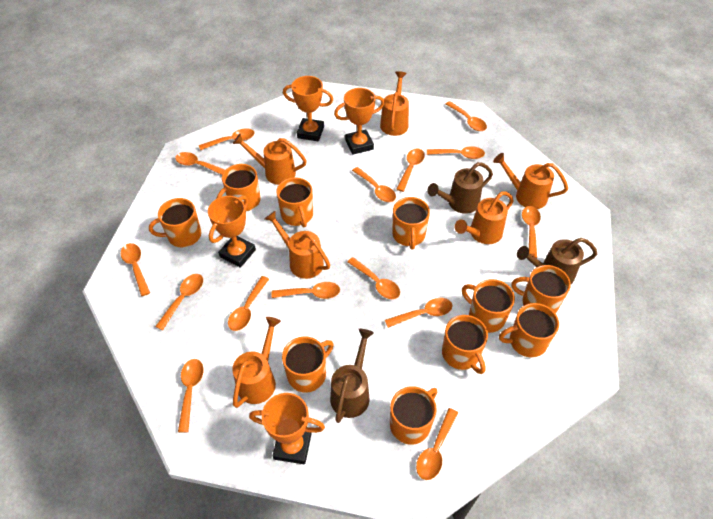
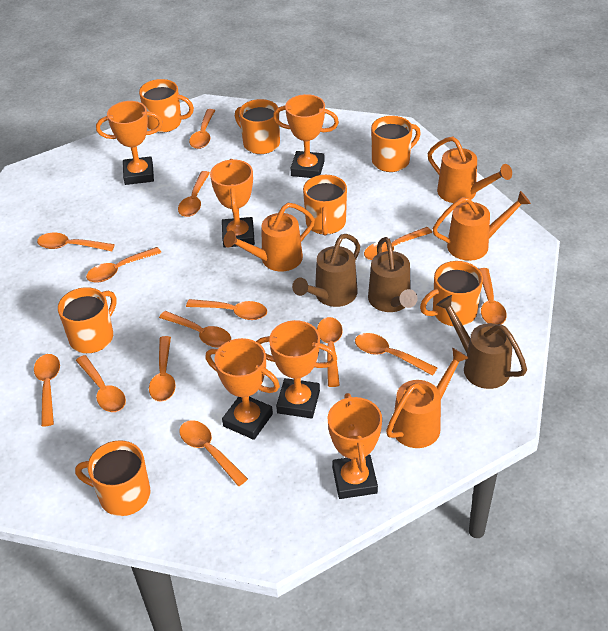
orange mug: [149,198,201,247] [216,164,261,211] [276,177,313,227] [282,336,334,393] [390,386,437,445] [392,197,430,250] [442,315,488,374] [462,279,515,333] [499,303,559,358] [511,265,571,313] = 10 -> [58,287,117,353] [75,440,150,516] [139,79,194,133] [235,99,280,154] [303,175,347,235] [371,116,421,172] [420,261,483,326] = 7
orange spoon: [121,243,150,296] [155,274,203,330] [175,152,225,175] [178,359,204,433] [199,128,255,151] [228,276,269,331] [272,282,340,299] [347,257,400,299] [352,167,396,202] [385,298,452,328] [396,148,425,192] [416,408,458,480] [427,146,485,159] [446,101,487,131] [522,206,541,258] = 15 -> [34,354,60,426] [37,233,115,251] [76,355,126,412] [86,247,161,283] [149,336,176,402] [159,311,231,348] [178,171,210,217] [179,420,248,486] [186,299,267,320] [189,109,215,149] [317,317,343,387] [355,333,437,376] [364,227,432,260] [479,268,507,324] = 14
orange trophy: [208,196,256,268] [249,393,325,464] [283,76,333,141] [334,88,385,155] = 4 -> [96,101,163,185] [205,338,280,440] [210,159,255,248] [256,320,337,418] [273,94,339,178] [327,393,382,499] = 6
orange watering can: [232,317,281,408] [233,134,307,185] [265,211,330,279] [380,71,409,136] [455,191,513,244] [493,153,568,209] = 6 -> [224,203,315,272] [386,348,469,448] [428,137,512,203] [432,191,531,261] = 4

